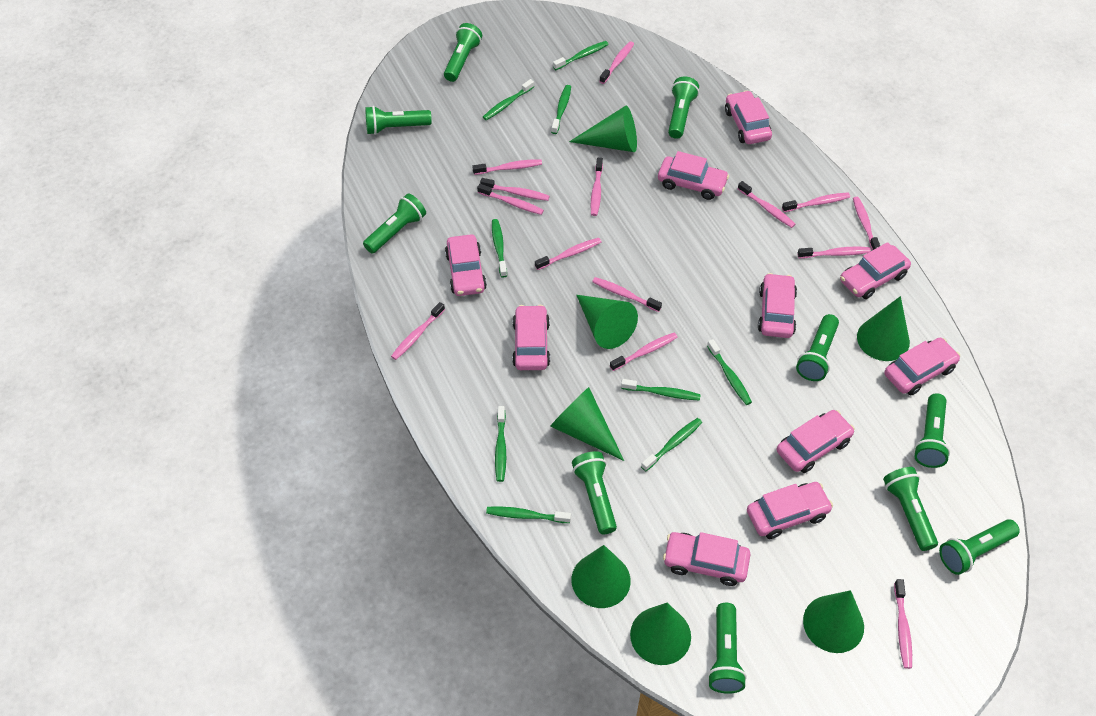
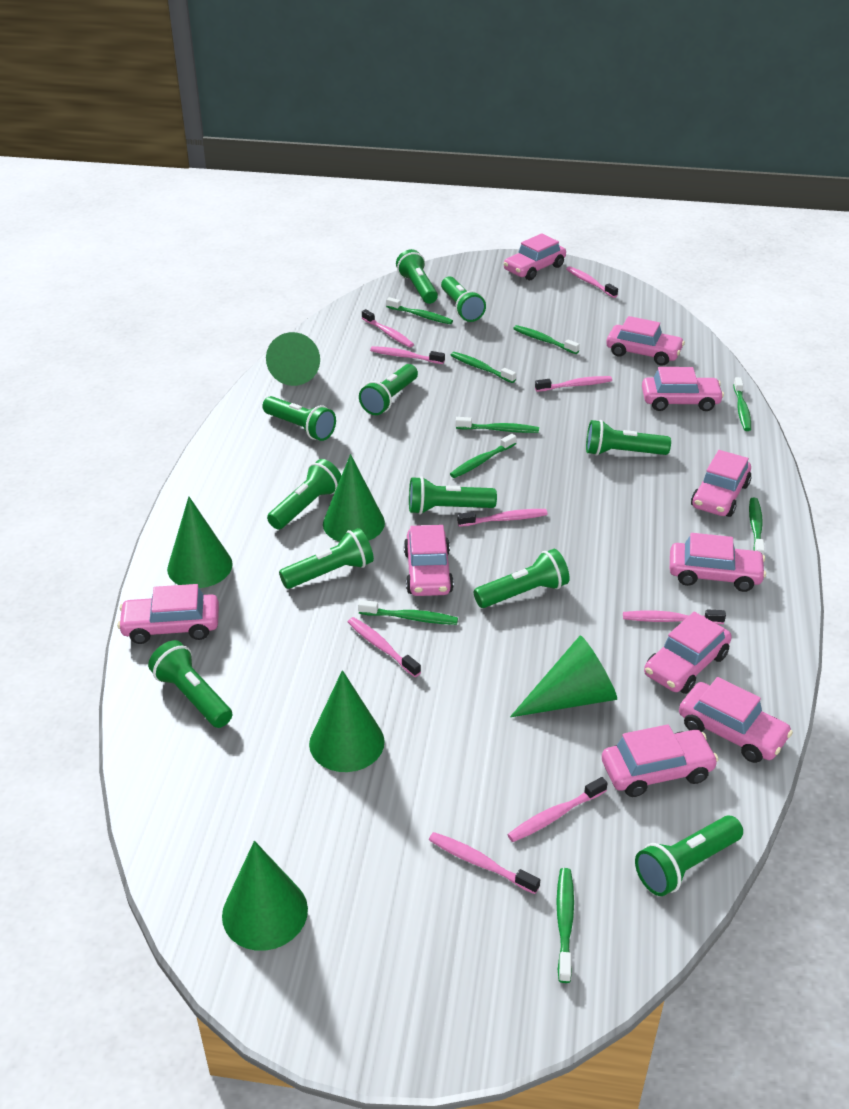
green cone: [550,387,624,461] [569,106,637,152] [571,545,631,608] [576,295,638,349] [630,603,691,665] [803,590,864,653] [857,296,910,361] = 7 -> [167,497,233,588] [222,841,308,951] [266,332,320,386] [309,670,385,772] [323,454,385,542] [510,635,617,717] = 6
green flashlight: [363,193,426,253] [365,106,432,135] [444,23,482,82] [572,451,617,535] [668,76,699,139] [707,603,747,694] [796,314,839,381] [883,467,938,551] [914,393,950,468] [939,519,1020,575] = 10 -> [148,640,232,728] [262,396,336,441] [267,459,341,529] [279,528,374,589] [359,364,418,415] [396,249,438,304] [409,476,497,514] [441,276,486,322] [474,549,570,608] [586,420,671,456] [635,815,743,896] = 11
pink toothbrush: [391,302,445,360] [472,159,542,175] [477,184,544,215] [480,178,550,201] [535,238,601,270] [590,158,603,216] [592,277,662,312] [599,41,634,84] [610,332,678,371] [738,181,796,228] [782,192,850,212] [798,247,871,258] [853,197,880,250] [894,579,912,669] = 14 -> [348,617,421,677] [362,309,414,348] [370,346,445,364] [429,832,540,894] [457,509,548,527] [507,777,608,842] [535,376,612,392] [566,266,618,298] [623,609,726,624] = 9

